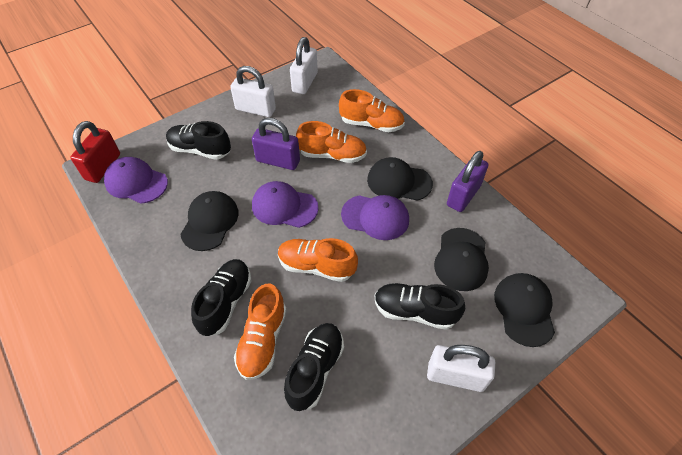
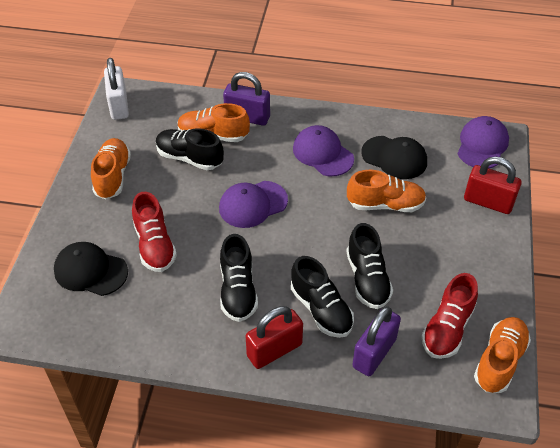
black cap: [180,191,239,251] [367,157,433,201] [434,228,489,291] [494,273,555,347] = 4 -> [54,242,128,296] [361,136,427,179] = 2
red padlock: [70,121,120,183] = 1 -> [245,306,303,369] [464,157,522,214] = 2
red shoe: none = 0 -> [132,192,177,272] [421,273,478,359] = 2
white padlock: [230,66,276,117] [290,37,318,94] [427,345,495,392] = 3 -> [104,58,129,120] = 1

